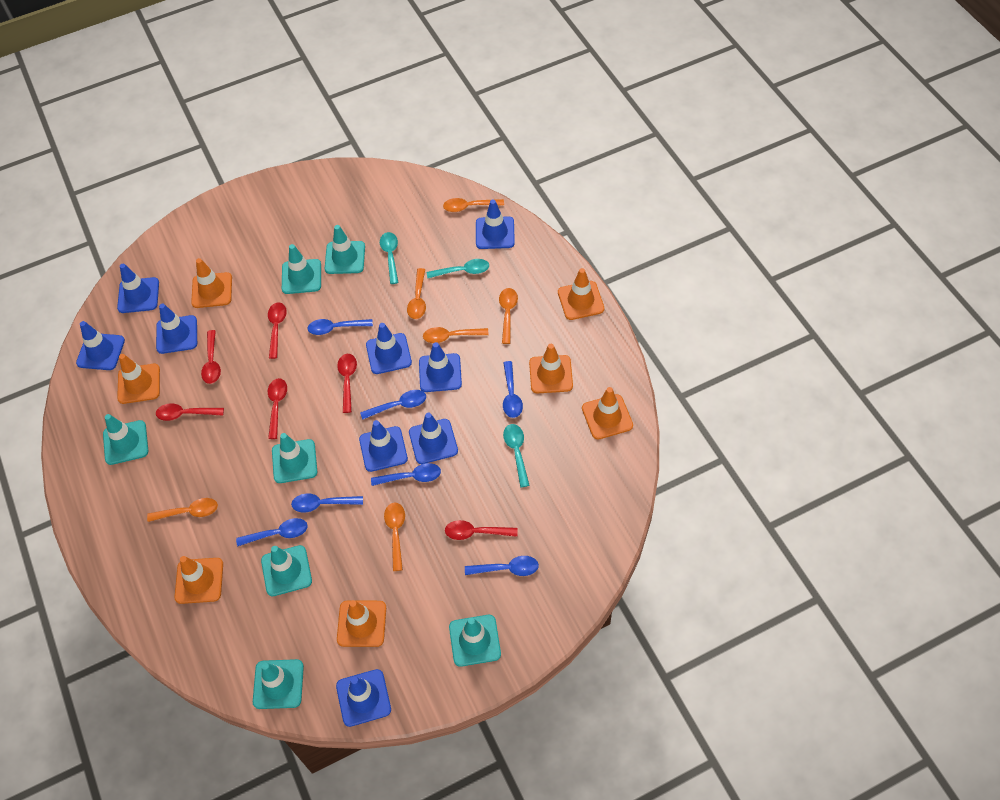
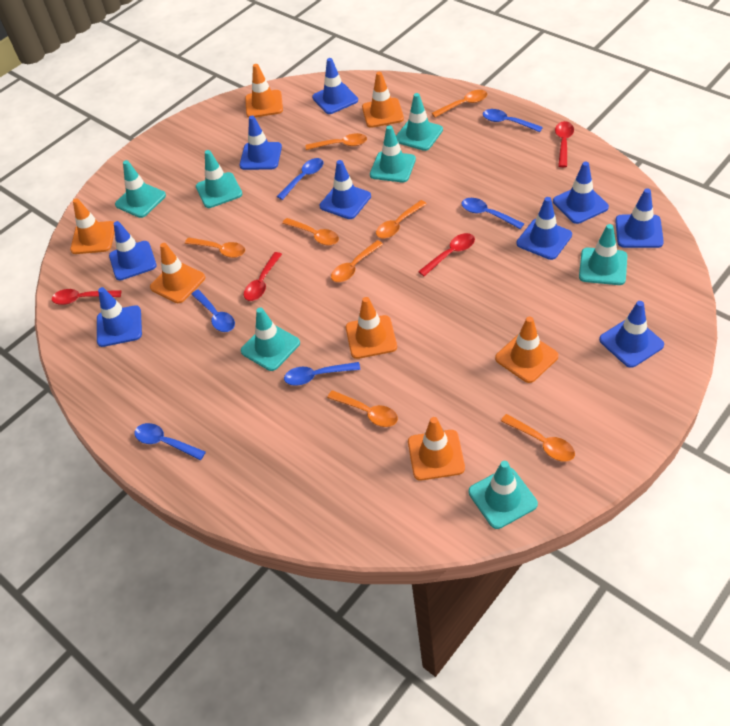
blue spoon: [236,518,308,546] [291,493,363,513] [307,319,373,335] [360,390,426,420] [371,463,441,486] [465,556,539,576] [503,361,523,418] = 7 -> [134,423,206,460] [191,290,235,332] [277,158,323,200] [284,362,360,386] [461,198,524,229] [483,109,543,132] = 6
orange spoon: [147,498,218,522] [384,503,405,571] [407,268,426,319] [423,327,489,343] [443,198,504,212] [499,288,518,344] = 6 -> [185,237,245,258] [283,218,339,246] [306,133,367,150] [327,390,398,427] [331,240,383,282] [376,200,427,239] [432,90,487,117] [501,414,575,462] = 8
red spoon: [156,403,224,421] [201,330,221,384] [268,302,287,359] [268,378,287,439] [337,354,357,413] [445,520,518,540] = 6 -> [52,289,121,305] [244,252,282,301] [418,233,475,276] [555,121,574,167] = 4
turquoise spoon: [380,232,399,284] [427,259,489,278] [503,424,530,487] = 3 -> none = 0

